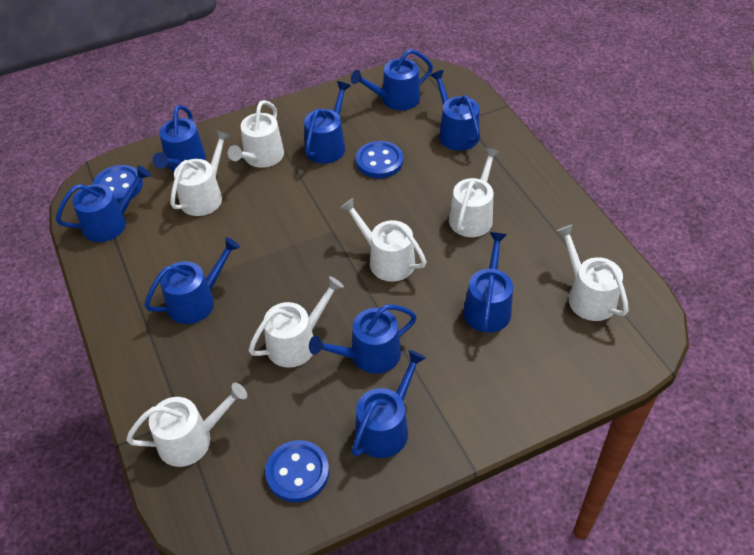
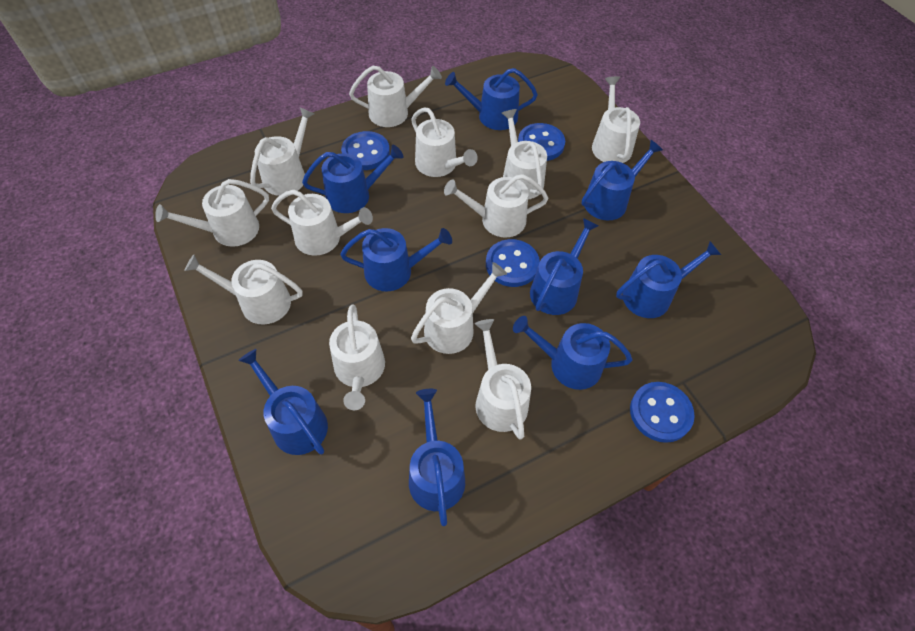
blue button: [93,165,143,203] [265,440,329,502] [356,141,403,178] = 3 -> [341,131,390,170] [486,239,540,287] [518,123,565,161] [630,382,695,443] = 4
white watering can: [126,383,247,467] [170,130,231,216] [228,100,284,168] [248,276,344,368] [340,198,427,282] [449,147,500,237] [556,225,629,321] = 7 -> [155,179,269,247] [184,255,303,325] [250,107,315,196] [271,190,373,256] [329,304,385,410] [349,66,442,127] [411,107,478,177] [411,262,507,354] [444,174,548,238] [475,319,531,439] [502,109,547,199] [592,76,640,163] = 12

